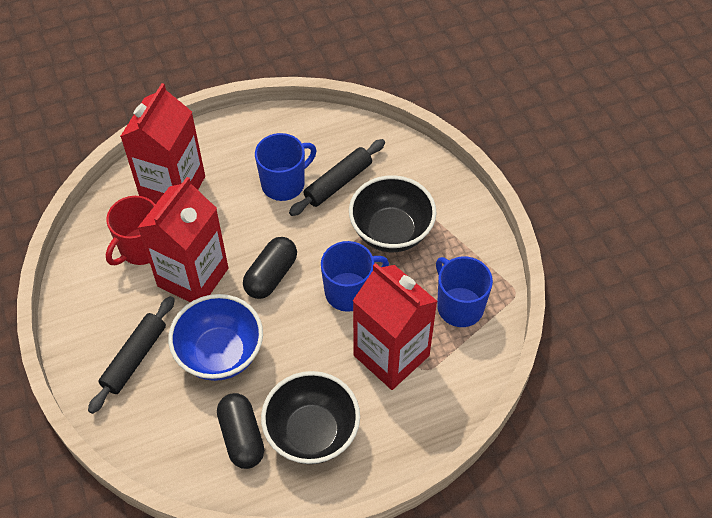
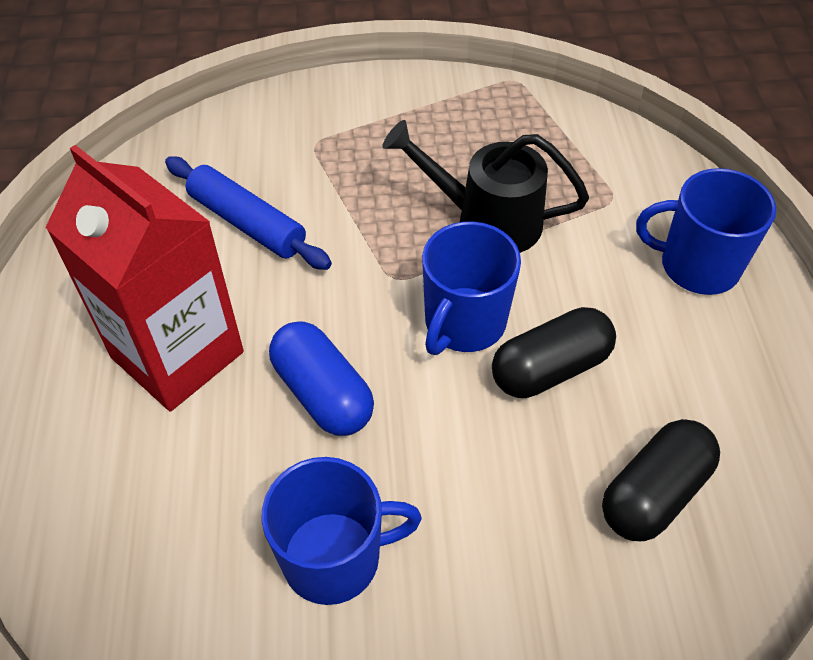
black bowl: [261,371,360,464] [349,175,437,252] = 2 -> none = 0
black rolling pin: [88,296,175,414] [289,139,385,216] = 2 -> none = 0
black watering can: none = 0 -> [382,120,589,253] = 1
blue bowl: [168,294,263,381] = 1 -> none = 0
blue capsule: none = 0 -> [269,321,374,436] = 1
blue rolling pin: none = 0 -> [165,156,332,270] = 1
red carton: [120,83,205,204] [138,177,228,302] [353,263,437,390] = 3 -> [45,145,244,411] = 1
red mug: [106,196,155,265] = 1 -> none = 0

